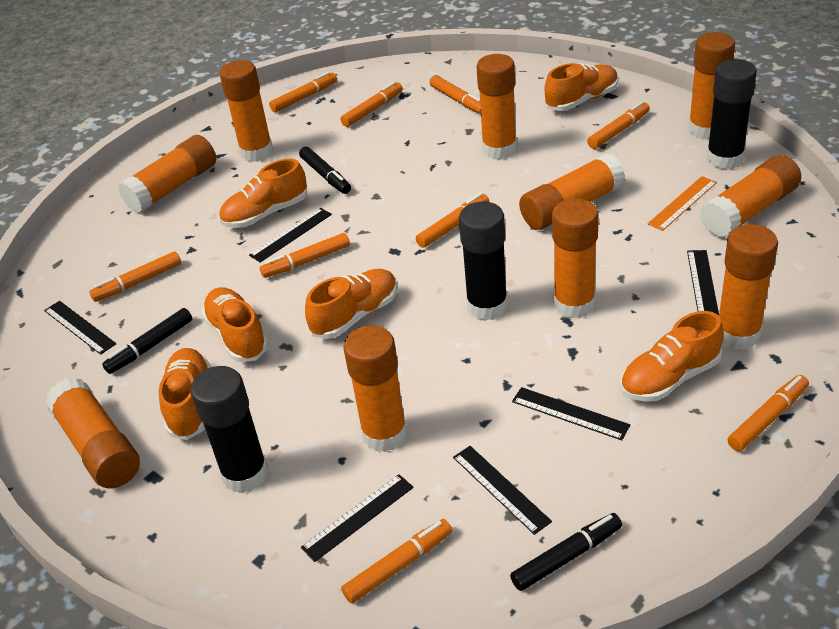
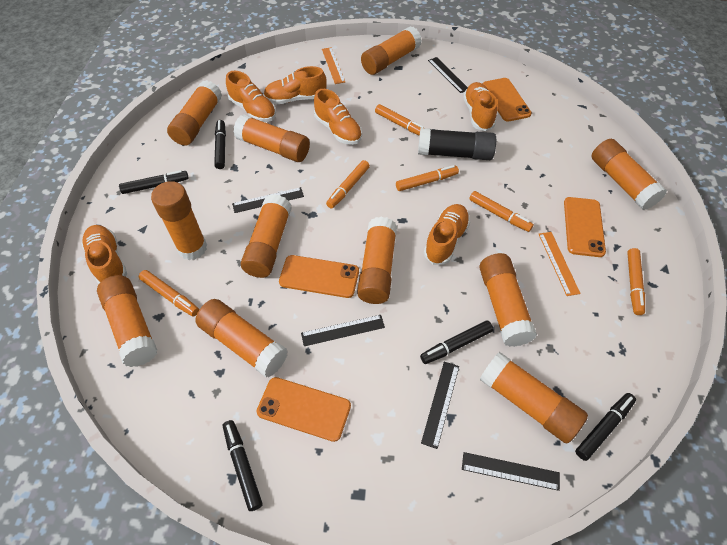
black glue stick: [190,366,268,493] [459,201,508,321] [706,59,757,170] = 3 -> [418,128,496,160] = 1
black marker: [102,308,192,374] [299,146,351,194] [510,513,622,591] = 3 -> [119,170,189,194] [214,120,226,169] [223,420,263,511] [420,321,493,364] [575,393,636,461] = 5
black ruler: [44,301,116,355] [249,208,332,263] [301,474,414,562] [453,446,552,535] [512,387,630,440] [687,250,719,316] = 6 -> [232,187,304,213] [301,315,385,346] [421,362,459,449] [428,57,468,93] [462,452,560,491] = 5
orange glue stick: [46,377,140,489] [118,135,216,213] [220,60,273,162] [343,325,408,452] [477,54,517,160] [519,153,626,230] [552,198,599,319] [688,32,735,140] [700,155,801,238] [719,224,778,350] = 10 -> [97,275,157,367] [151,181,207,260] [167,80,222,145] [195,299,288,377] [234,114,310,162] [241,194,292,278] [357,217,397,304] [361,26,422,75] [480,253,537,347] [480,352,588,443] [592,139,667,210] = 11
orange marker: [89,251,181,302] [260,233,350,278] [269,71,337,113] [340,81,403,127] [341,519,452,603] [416,193,489,248] [430,75,481,114] [587,101,650,149] [728,375,809,451] = 9 -> [139,270,199,316] [326,160,370,209] [375,104,424,136] [396,165,459,191] [469,191,534,232] [627,248,645,315] = 6
orange phone: none = 0 -> [257,377,351,442] [279,255,359,298] [483,78,532,122] [564,197,606,257] = 4
orange ruler: [648,176,717,231] = 1 -> [322,47,345,84] [539,232,581,296] = 2

